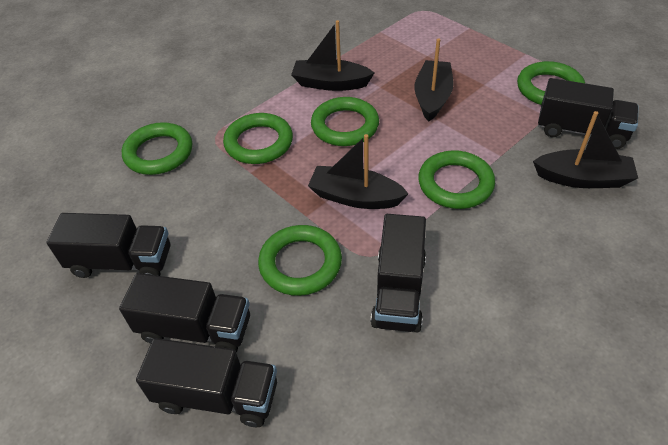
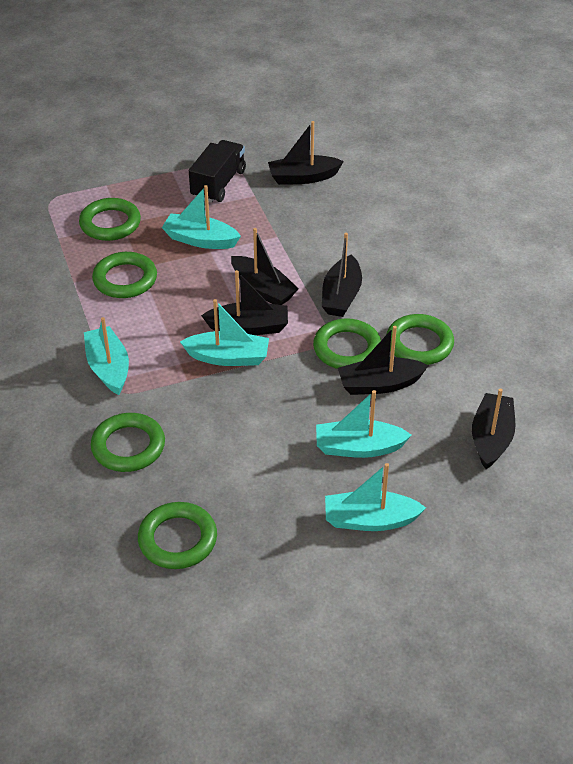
black boat: [291,20,374,91] [308,134,409,209] [415,38,454,122] [533,111,638,188] = 4 -> [201,270,288,335] [231,228,299,305] [268,121,344,185] [322,233,362,317] [338,326,429,395] [472,389,515,469] = 6
black truck: [47,213,170,278] [119,273,250,353] [136,338,277,427] [371,214,426,332] [538,78,638,149] = 5 -> [189,140,246,203] = 1
turquoise boat: none = 0 -> [84,317,129,395] [162,185,241,249] [180,299,269,366] [316,390,412,458] [325,463,426,531] = 5

